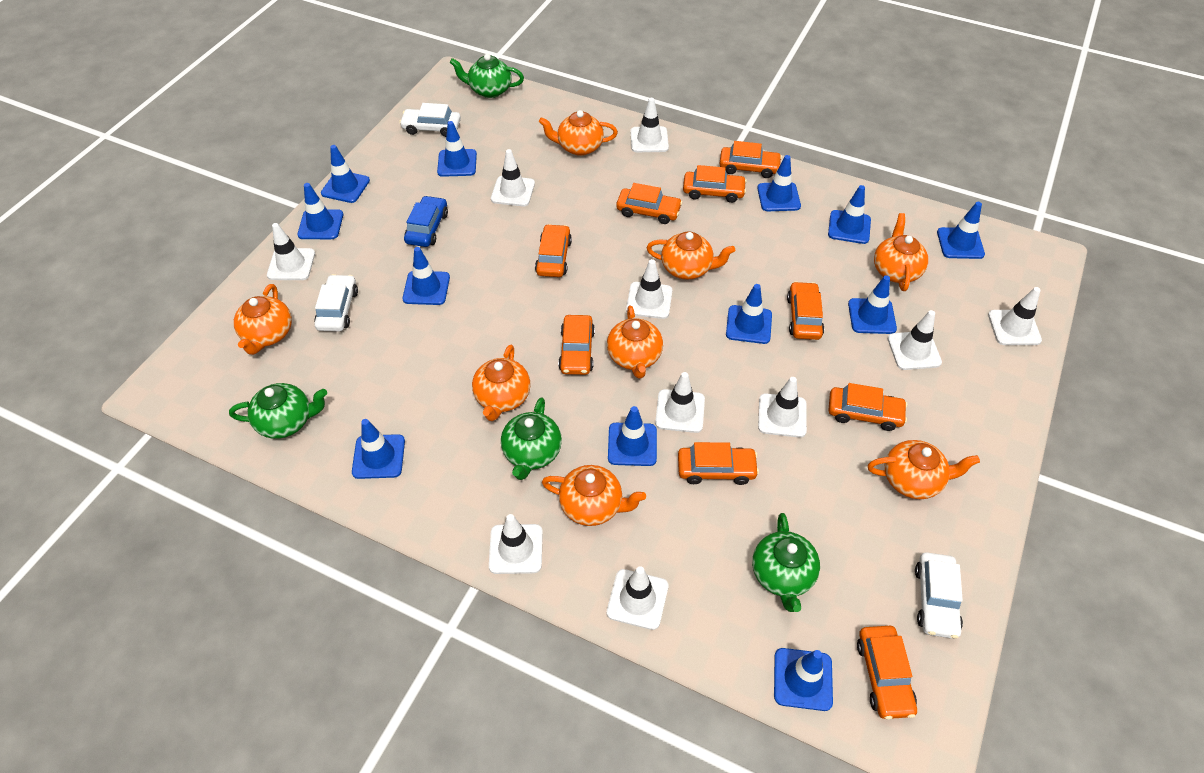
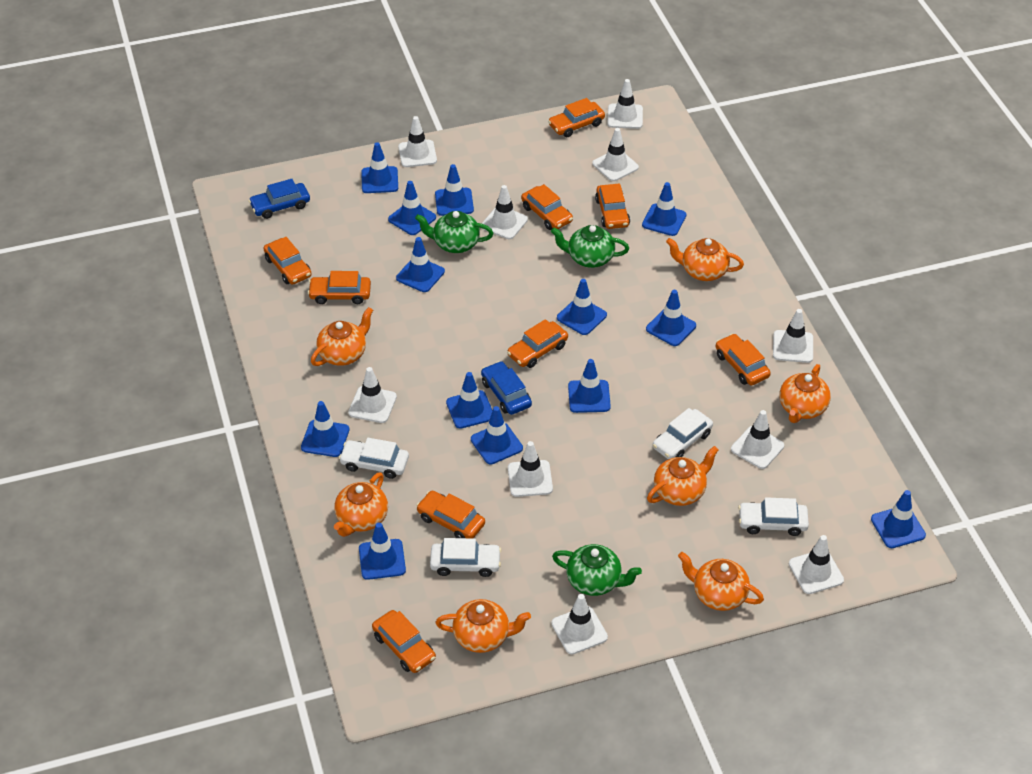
blue car: [404,196,448,247] = 1 -> [248,179,310,219] [481,361,532,415] = 2
blue traffic cone: [297,183,343,239] [321,145,370,203] [352,419,405,479] [403,247,450,305] [437,121,477,177] [608,406,657,466] [726,284,772,344] [757,155,801,211] [774,648,833,711] [828,185,871,244] [848,275,897,334] [937,202,985,259] = 12 -> [301,401,349,457] [359,523,406,580] [361,142,398,193] [388,181,436,235] [396,237,445,292] [435,164,474,216] [446,372,493,429] [471,406,523,464] [557,279,607,335] [568,359,611,413] [642,182,686,236] [646,290,696,346] [871,490,926,548] = 13
green teapot: [229,383,327,439] [450,54,524,98] [501,397,562,480] [752,513,820,612] = 4 -> [415,211,493,253] [551,225,629,268] [552,544,642,596] = 3
orange teapot: [234,284,292,355] [472,344,531,421] [539,110,618,156] [542,465,646,526] [607,306,663,379] [647,231,735,280] [868,440,980,499] [874,213,928,291] = 8 -> [311,307,373,366] [334,472,388,537] [436,599,531,653] [647,446,718,506] [666,238,744,281] [678,552,764,611] [779,364,831,423] = 7
white car: [314,274,358,332] [399,103,461,137] [915,552,963,639] = 3 -> [339,438,409,479] [430,538,501,577] [653,408,713,460] [738,497,809,536] = 4

